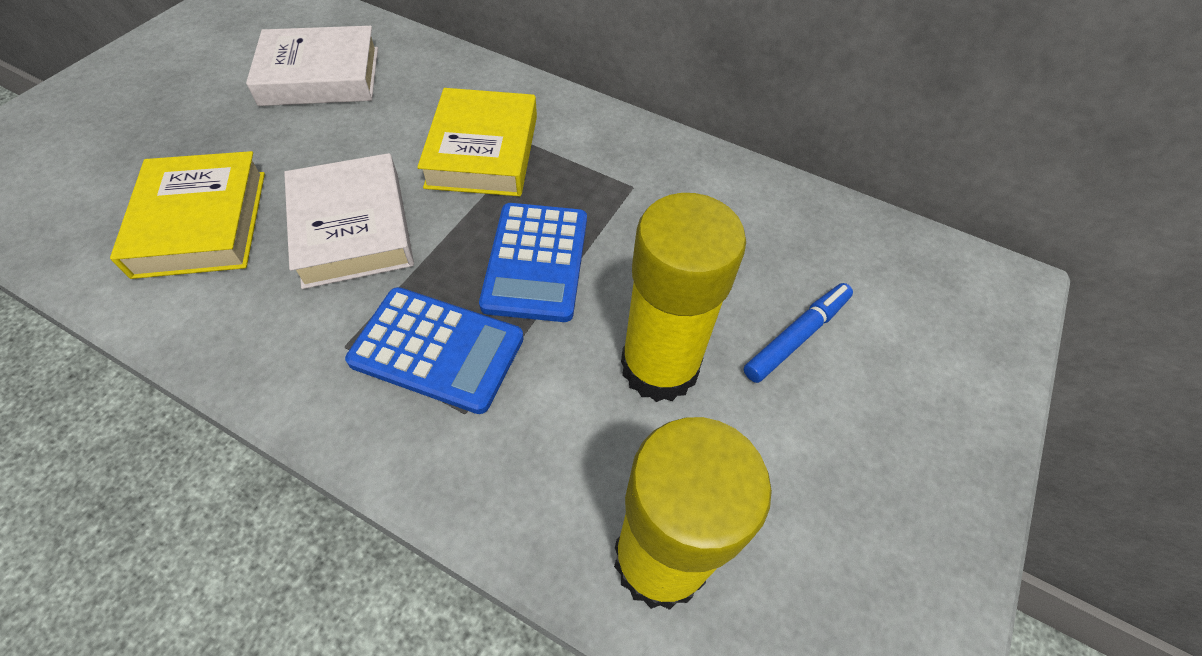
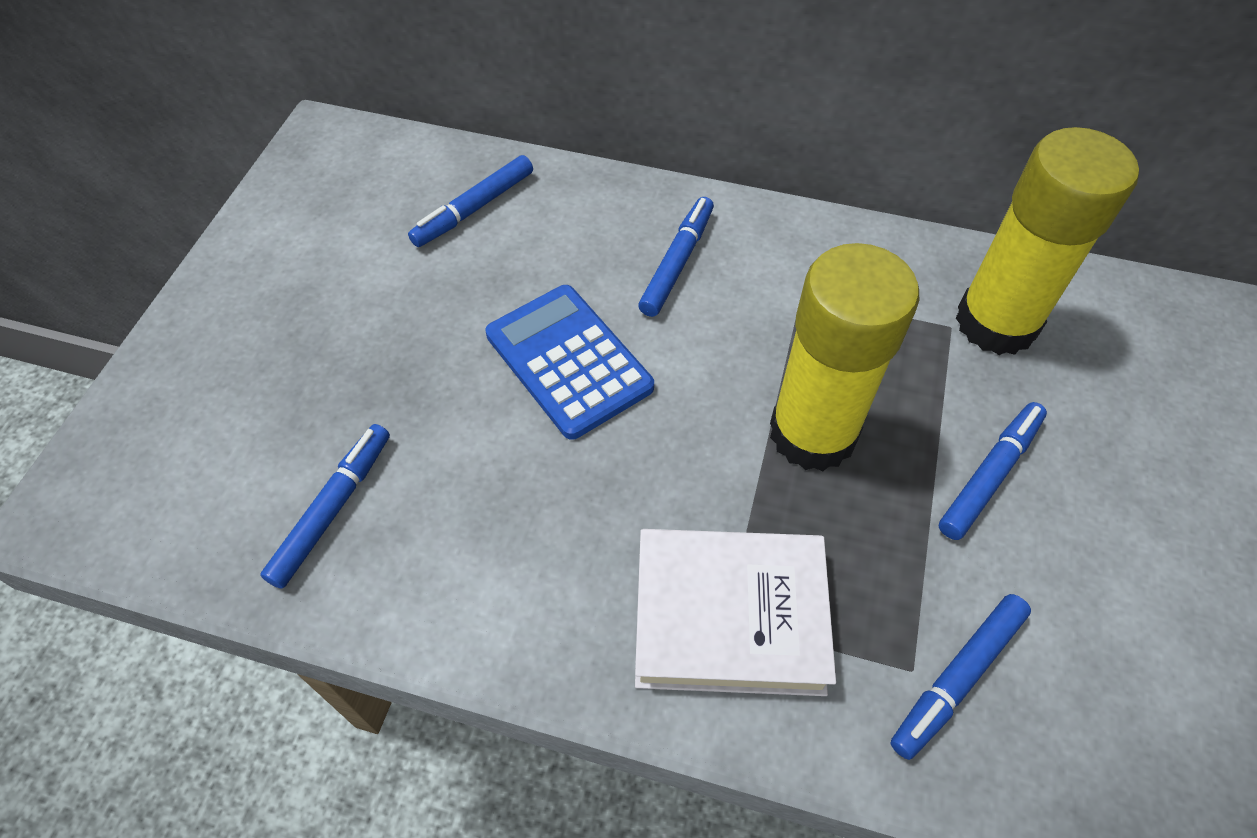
blue calculator: [345,287,524,414] [479,203,587,322] = 2 -> [485,285,654,440] = 1
blue marker: [744,283,853,383] = 1 -> [260,424,390,589] [408,155,533,247] [638,197,714,317] [890,594,1031,760] [938,402,1047,540] = 5
white book: [246,26,378,106] [284,153,414,289] = 2 -> [635,529,836,696] = 1
yellow book: [110,151,265,279] [417,88,537,196] = 2 -> none = 0

